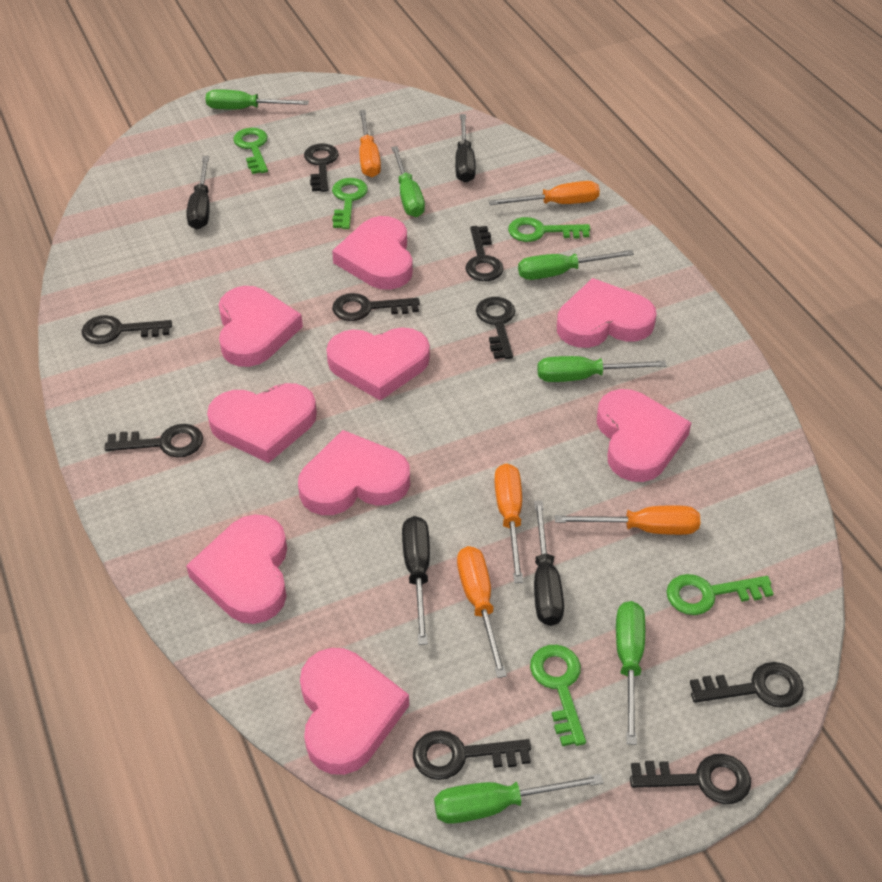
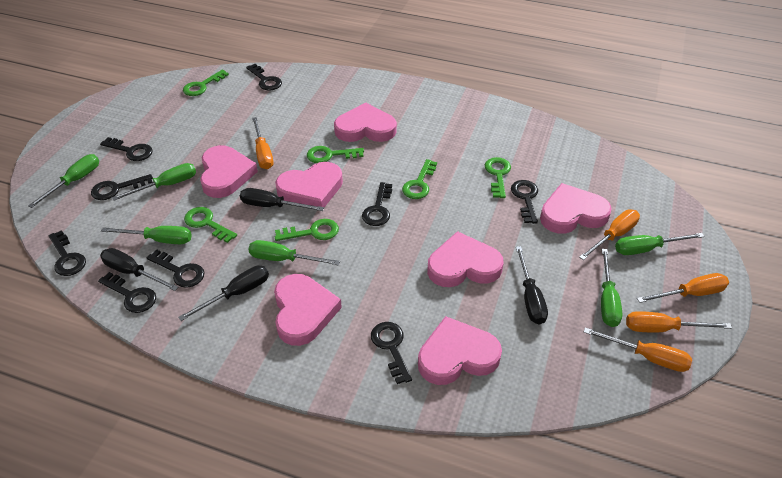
green key: [233,128,268,174] [332,178,368,229] [508,217,590,242] [530,645,586,746] [666,574,774,615] = 5 -> [183,69,229,96] [184,207,237,243] [275,219,339,241] [307,146,364,163] [402,159,437,199] [485,157,511,198] = 6
pink heart: [186,514,287,624] [207,383,317,463] [219,286,303,367] [298,430,410,515] [300,648,409,775] [326,327,430,401] [332,216,413,290] [557,278,657,348] [597,389,692,482] = 9 -> [200,145,258,198] [274,274,342,346] [275,162,343,207] [334,102,397,142] [418,316,502,385] [427,231,504,287] [540,183,612,234] = 7

